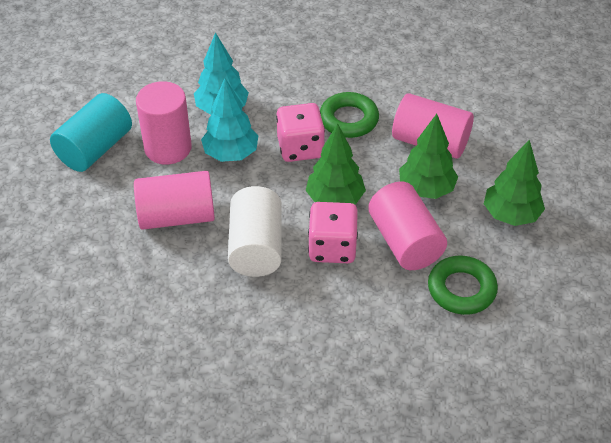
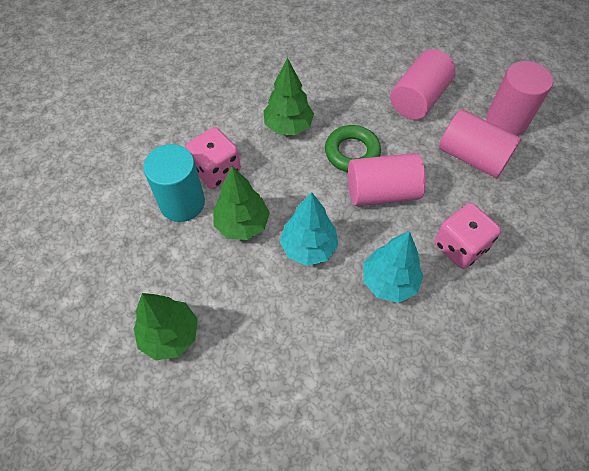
green ring: [320,92,379,138] [428,256,498,315] = 2 -> [325,125,381,172] = 1
white cylinder: [228,186,282,277] = 1 -> none = 0

